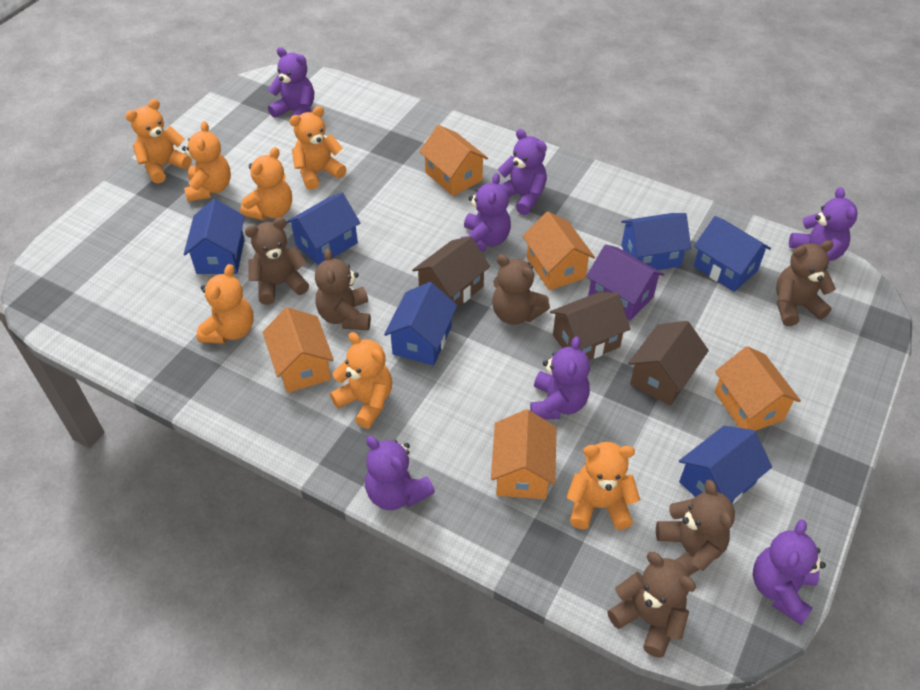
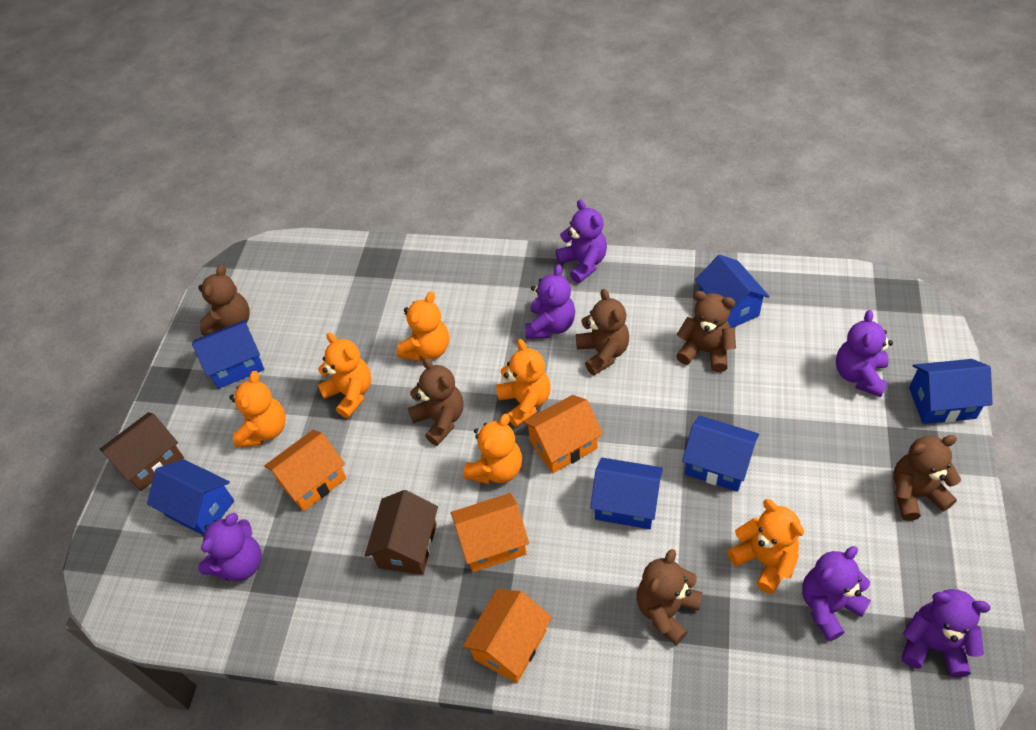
brown house: [412,236,490,307] [550,292,630,360] [628,321,709,406] = 3 -> [99,412,184,491] [365,490,438,575] = 2
orange house: [263,307,334,393] [419,125,488,196] [491,409,557,499] [523,212,595,290] [715,346,801,431] = 5 -> [264,430,347,511] [451,493,529,572] [462,589,552,683] [523,395,603,473] = 4
orange teddy bear: [125,99,191,184] [182,121,231,202] [197,264,254,344] [240,147,292,220] [289,106,347,190] [330,332,392,429] [567,442,640,530] = 7 -> [230,371,286,448] [318,332,371,418] [397,292,449,361] [463,414,522,484] [496,339,550,427] [728,499,804,594] = 6
purple house: [586,244,664,321] = 1 -> none = 0
purple teddy bear: [268,47,314,118] [365,436,435,510] [461,173,511,251] [498,129,547,215] [530,336,590,420] [753,519,826,625] [789,187,858,265] = 7 -> [198,513,262,581] [525,264,575,339] [556,200,607,283] [802,546,871,641] [836,310,893,397] [901,589,991,678] = 6

